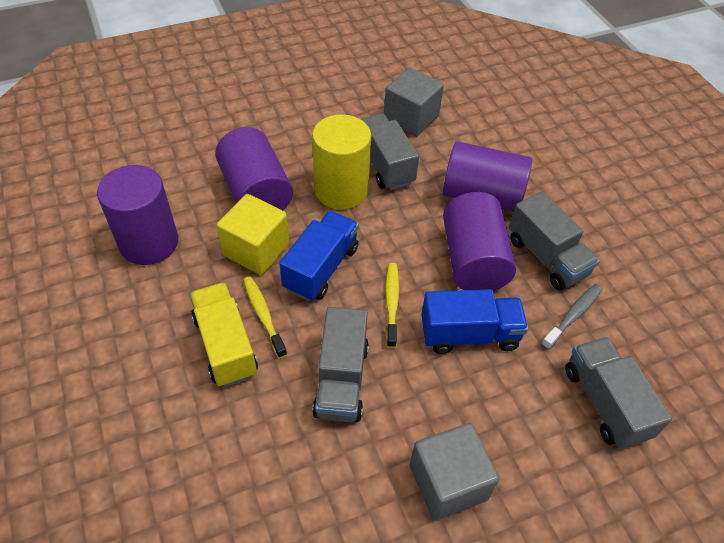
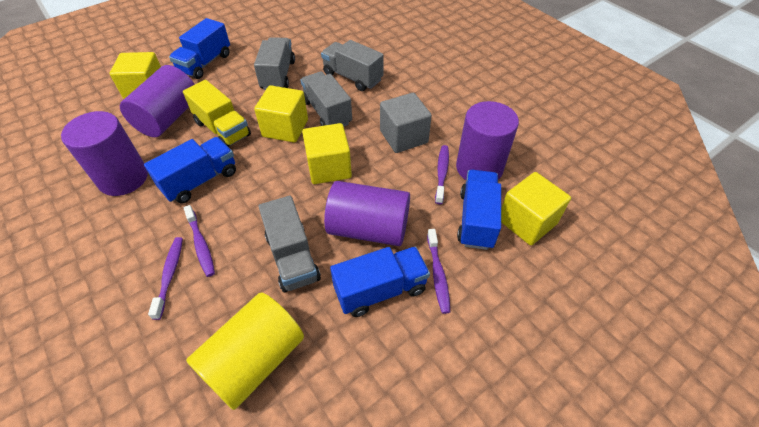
blue truck: [279,211,359,301] [421,289,528,354] = 2 -> [144,137,236,204] [169,18,230,79] [330,247,430,317] [457,170,501,250] = 4
grey cube: [384,68,444,137] [410,423,499,520] = 2 -> [380,93,432,153] = 1
grey toothbrush: [541,284,603,350] = 1 -> none = 0
purple toothbrush: none = 0 -> [148,237,183,320] [183,205,215,277] [427,229,450,314] [435,145,449,204] = 4
yellow cube: [216,194,289,275] = 1 -> [109,52,161,99] [254,85,308,143] [302,123,352,184] [501,172,571,246] = 4
yellow toothbrush: [243,277,287,359] [385,263,400,348] = 2 -> none = 0

